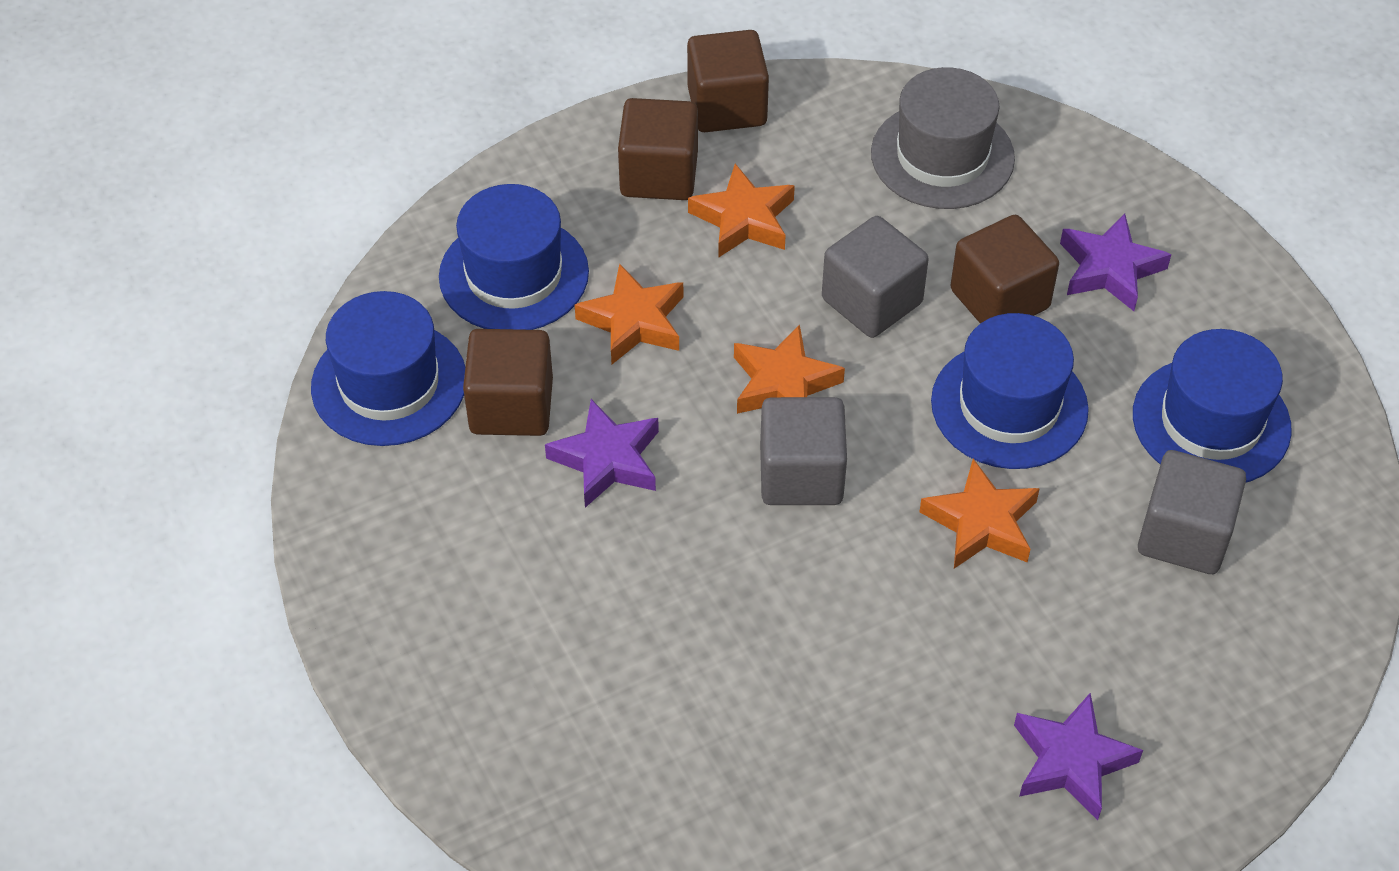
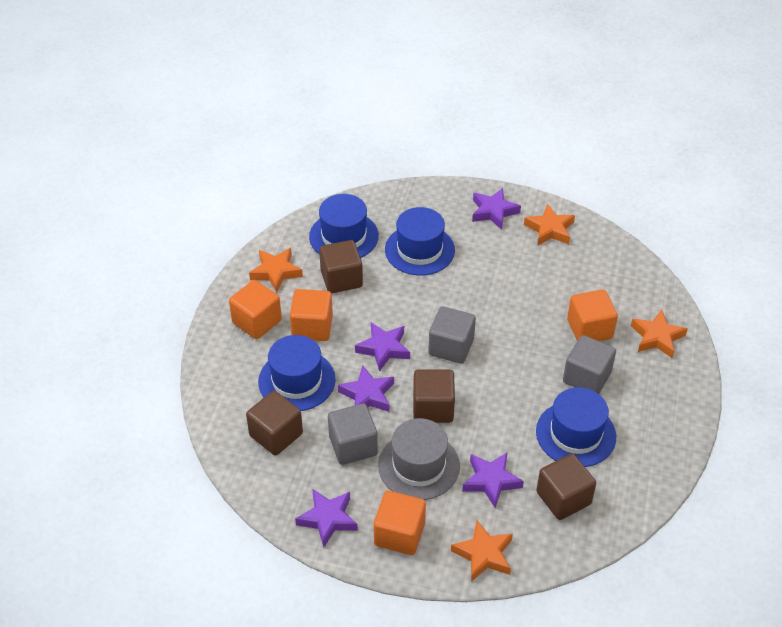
orange cube: none = 0 -> [229,280,282,339] [290,289,333,341] [374,491,426,555] [567,289,618,341] = 4
purple star: [545,399,659,508] [1014,693,1143,820] [1060,213,1171,311] = 3 -> [295,489,358,547] [338,365,394,412] [355,322,410,371] [462,452,524,508] [472,188,521,230] = 5

